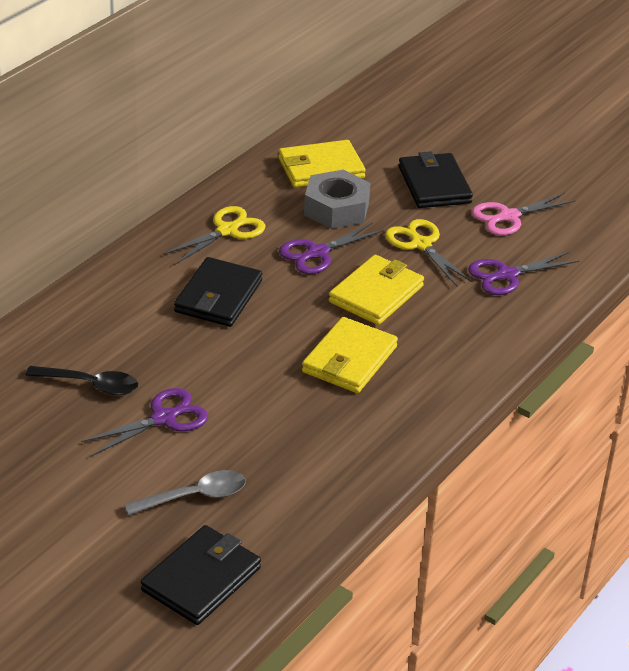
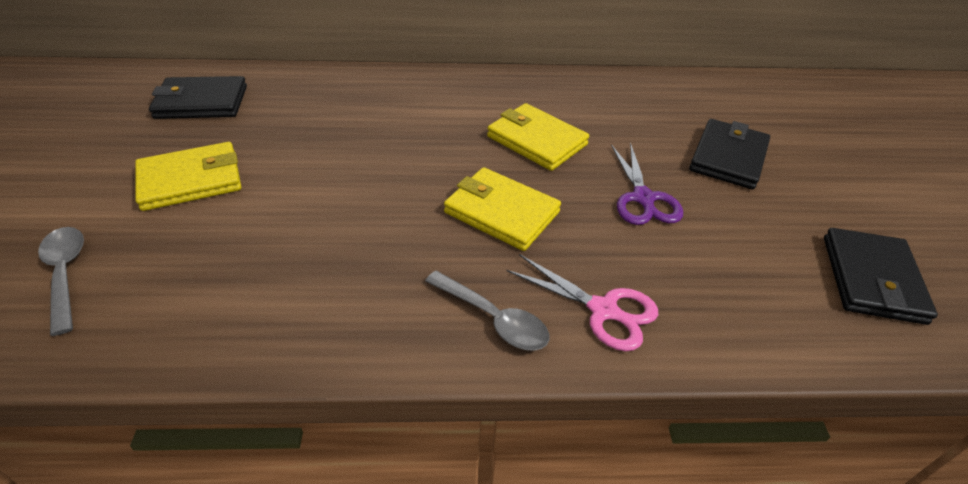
black spoon: [26,366,138,395] = 1 -> none = 0
grey nut: [304,170,371,229] = 1 -> none = 0
grey spoon: [124,470,246,515] = 1 -> [38,227,84,336] [425,271,550,351] = 2
purple scissors: [81,388,208,456] [279,222,385,274] [468,252,580,295] = 3 -> [611,142,683,225] = 1
yellow scissors: [163,206,266,264] [385,219,473,286] = 2 -> none = 0

